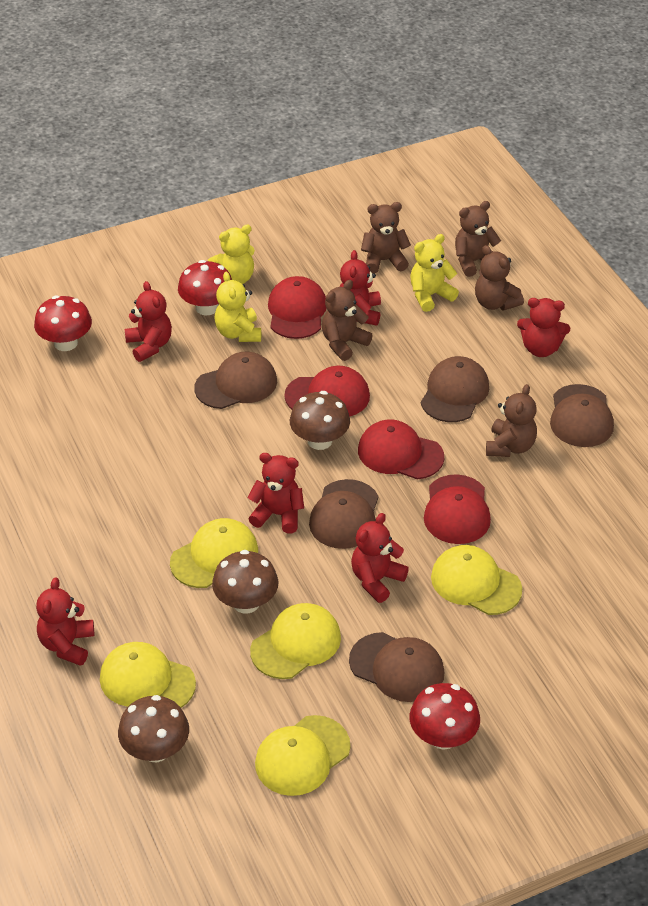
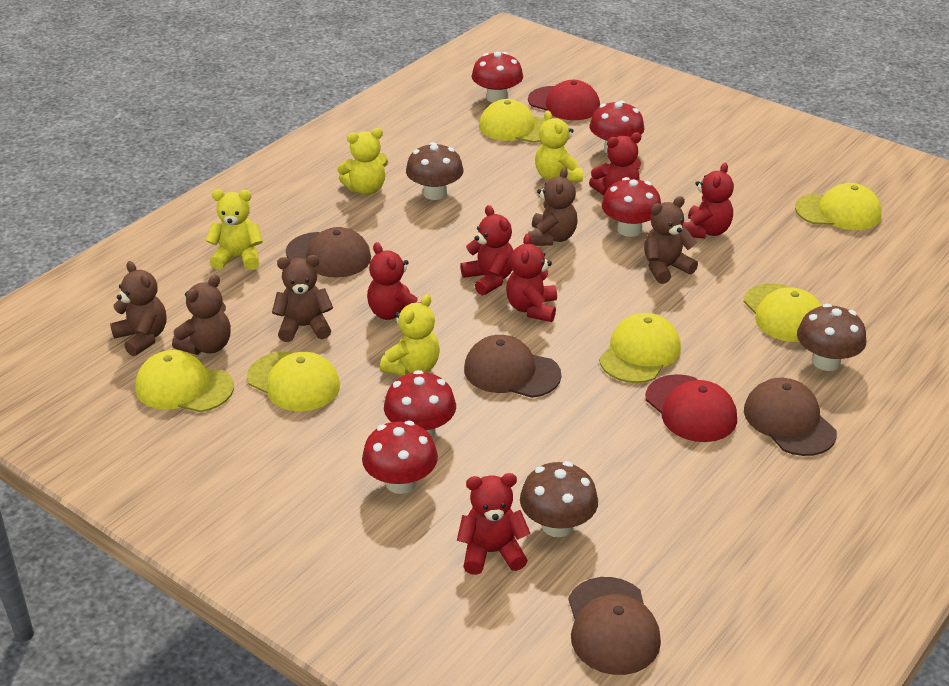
brown cap: [194,352,277,409] [309,479,379,549] [349,632,444,702] [421,356,489,422] [550,384,614,447] = 5 -> [286,227,371,278] [464,335,561,398] [568,577,661,675] [744,378,837,456] = 4
red cap: [268,276,326,339] [284,366,370,417] [358,419,444,479] [424,474,491,544] = 4 -> [528,80,600,120] [646,374,737,442] = 2
red mushroom: [34,295,92,351] [178,260,232,315] [409,683,480,750] = 3 -> [362,421,438,494] [384,370,456,438] [471,52,523,103] [589,101,645,153] [602,177,661,237] = 5
yellow cap: [100,642,196,708] [170,518,258,588] [250,603,341,679] [255,715,350,796] [431,545,522,615] = 5 -> [135,350,234,412] [247,352,340,411] [479,99,546,143] [599,313,681,383] [744,283,822,342] [795,183,881,230] = 6
yellow teddy bear: [208,224,255,284] [215,272,261,342] [410,234,459,312] = 3 -> [205,190,263,270] [337,128,388,195] [380,294,440,376] [535,110,583,182] = 4

